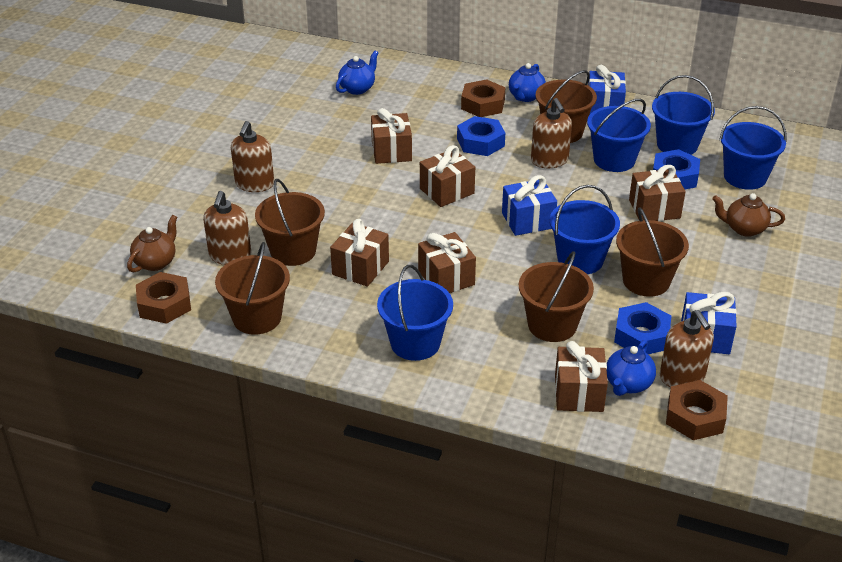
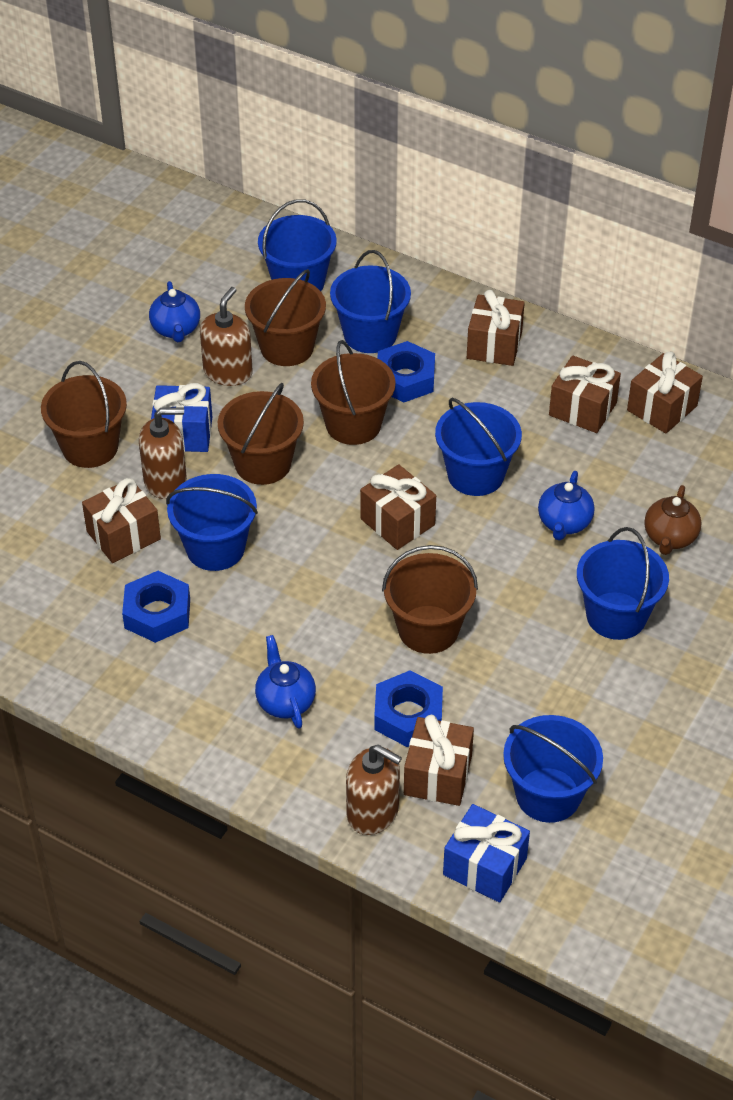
blue bucket: [377,265,453,361] [549,185,620,274] [587,99,651,172] [652,75,715,155] [719,106,787,190] = 5 -> [166,474,258,571] [258,199,337,291] [330,250,411,353] [435,398,522,496] [503,715,603,823] [577,527,669,640] = 6
blue gift: [502,175,557,236] [588,65,626,115] [681,292,737,354] = 3 -> [151,383,212,452] [443,804,530,902] = 2
brown nut: [136,272,191,324] [461,80,506,117] [666,380,728,440] = 3 -> none = 0
brown soap dispenser: [203,191,251,265] [231,121,274,192] [531,98,572,168] [660,310,714,387] = 4 -> [139,407,187,499] [200,287,253,386] [346,745,402,835] = 3
brown teapot: [127,215,177,273] [712,193,785,237] = 2 -> [644,485,702,555] = 1

